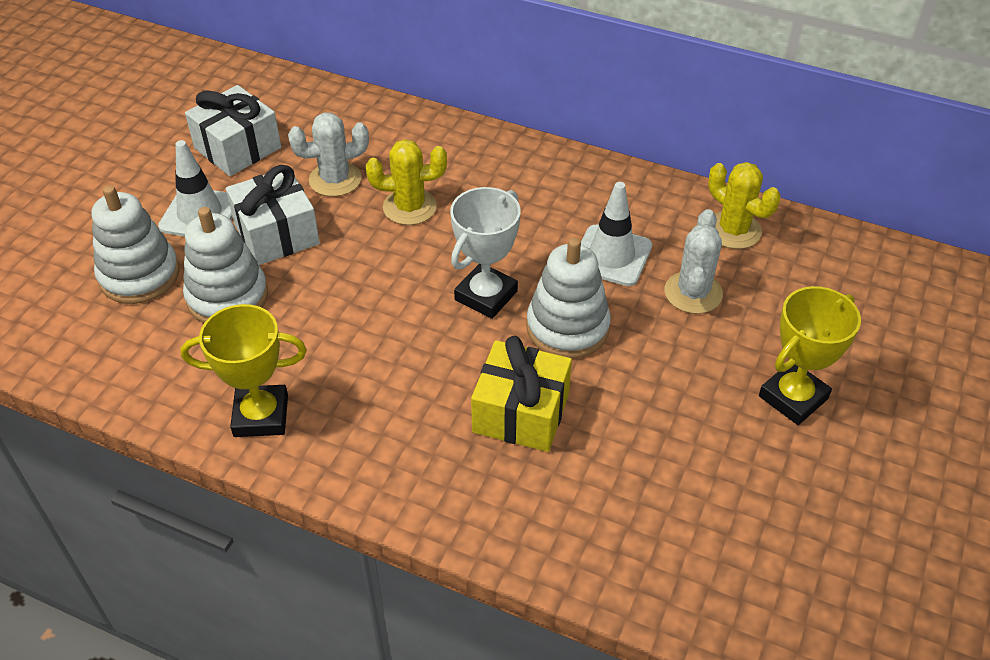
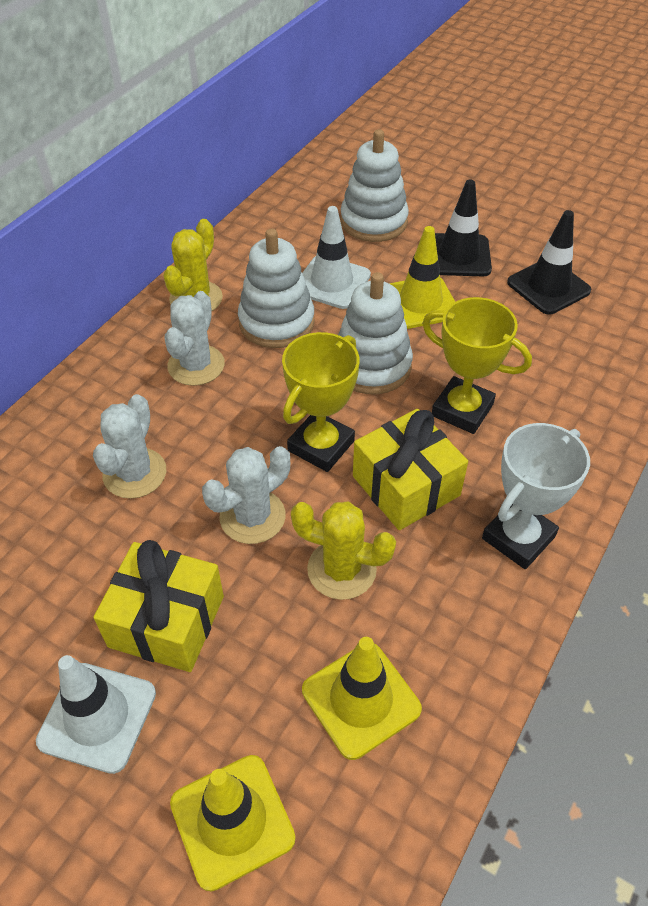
black traffic cone: none = 0 -> [435,179,492,276] [507,210,591,315] = 2
white cactus: [288,112,369,197] [665,209,723,314] = 2 -> [93,394,166,499] [164,291,225,386] [202,446,290,544] = 3
white gift: [185,85,281,176] [226,165,320,265] = 2 -> none = 0
yellow gift: [471,336,572,452] = 1 -> [94,540,224,672] [353,409,468,530] = 2
yellow traffic cone: none = 0 -> [170,755,296,892] [302,637,422,760] [389,226,455,329] = 3

